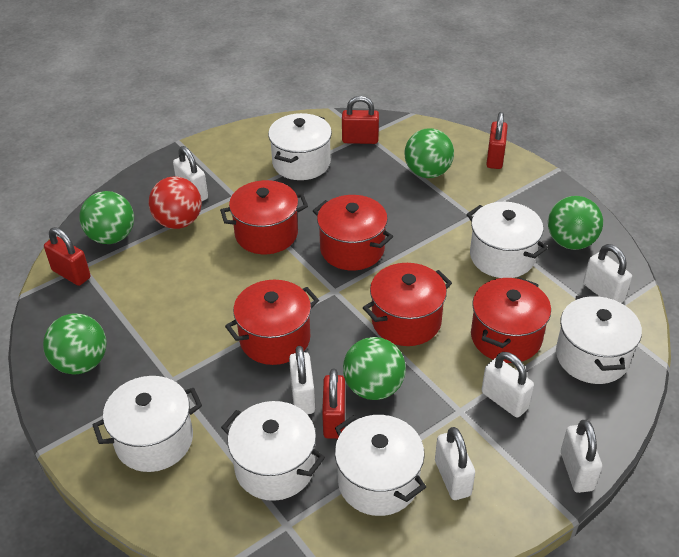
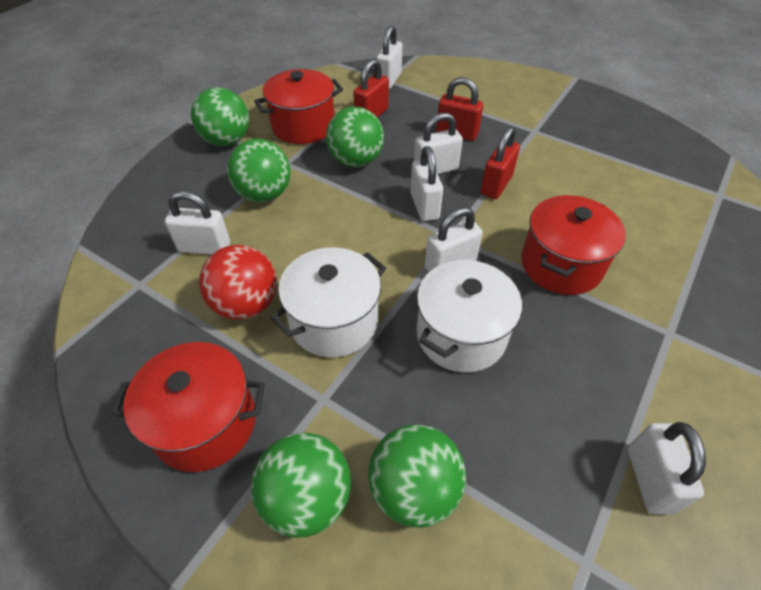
red padlock: [44,227,91,286] [322,369,345,439] [342,96,379,144] [486,112,508,169] = 4 -> [353,59,389,118] [436,77,483,141] [481,126,520,199] = 3
red pot: [220,180,308,254] [225,280,319,365] [313,195,393,271] [363,263,452,346] [471,277,551,363] = 5 -> [111,342,265,472] [254,69,343,144] [521,195,626,295] = 3
white pot: [92,376,202,472] [221,401,325,501] [268,113,332,180] [335,415,426,516] [466,202,548,278] [556,294,642,384] = 6 -> [271,247,386,358] [417,260,522,373] = 2

